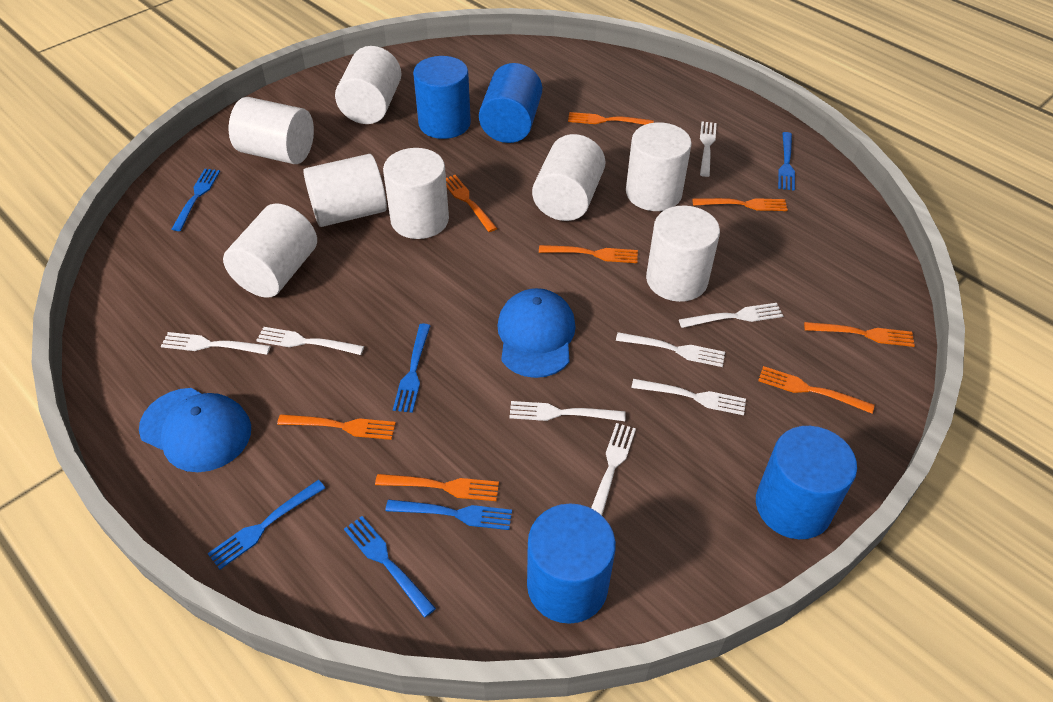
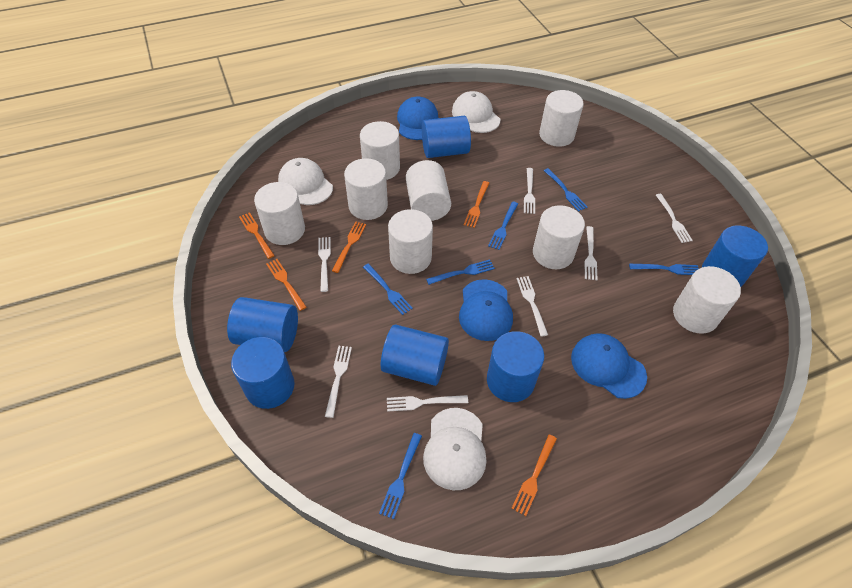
blue cap: [139,388,251,472] [497,288,576,378] = 2 -> [397,97,438,140] [459,279,513,341] [571,333,647,399] = 3
blue cylinder: [413,56,471,139] [479,63,542,143] [527,503,616,624] [756,426,857,539] = 4 -> [227,297,298,352] [231,337,295,409] [381,324,449,386] [422,116,471,158] [487,331,544,402] [702,226,768,287] = 6
orange fork: [277,414,396,440] [375,474,499,501] [446,175,497,232] [539,245,638,263] [568,112,654,125] [692,198,788,211] [758,366,875,414] [804,322,915,347] = 8 -> [239,212,275,259] [266,259,306,311] [332,221,366,273] [464,181,489,228] [511,434,557,516] = 5
white cap: none = 0 -> [278,158,333,205] [423,408,487,490] [452,91,500,133] = 3
white fork: [161,332,271,355] [256,327,364,355] [509,401,626,421] [591,423,636,515] [616,332,725,367] [631,379,746,415] [679,303,783,328] [700,122,717,177] = 8 -> [318,237,331,292] [325,346,352,418] [387,395,468,412] [517,276,548,337] [524,168,535,214] [584,226,598,280] [656,194,693,243] = 7

